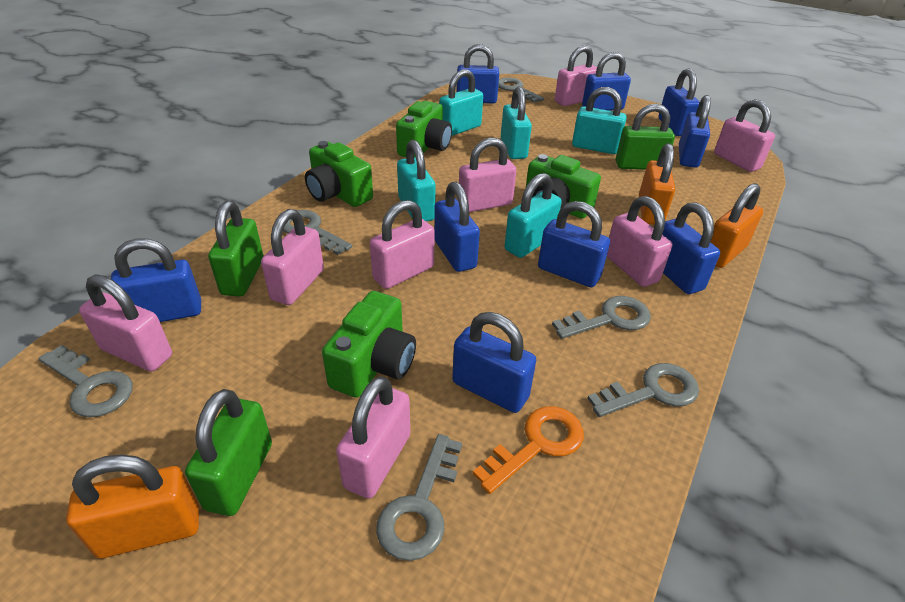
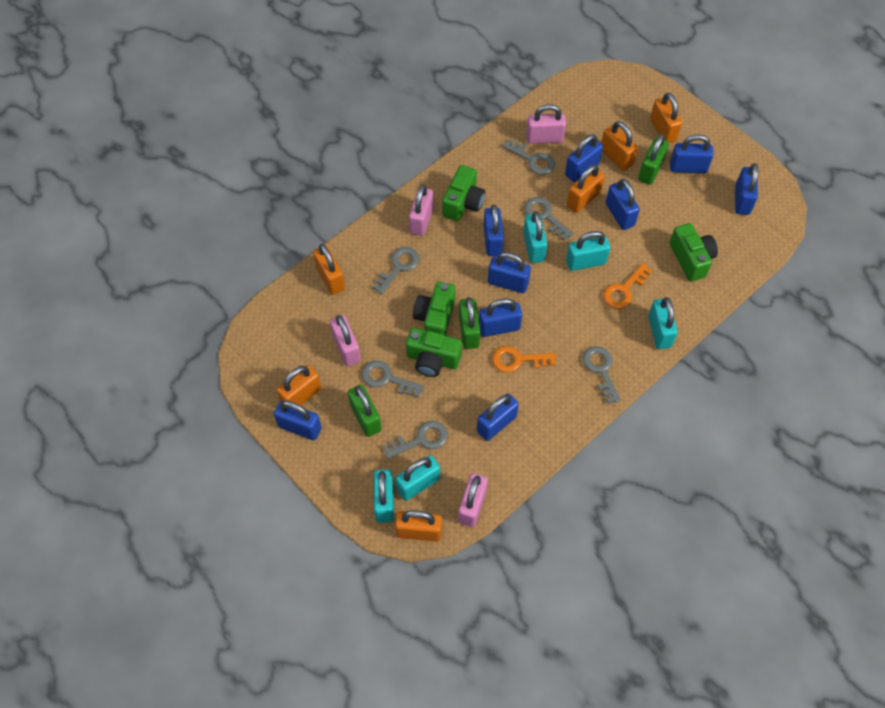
orange key: [473,406,584,494] = 1 -> [492,346,556,373] [603,263,652,309] = 2
orange padlock: [66,454,199,559] [639,143,675,225] [711,183,763,268] = 3 -> [277,365,322,405] [313,244,345,295] [395,510,442,542] [567,165,605,213] [601,121,638,171] [650,93,682,143] = 6
pink padlock: [79,275,172,372] [261,209,324,305] [336,376,410,499] [370,200,435,289] [459,138,517,212] [555,45,597,106] [607,196,672,287] [714,99,775,172] = 8 -> [330,315,361,366] [409,184,434,236] [458,473,488,527] [526,104,566,144] = 4

